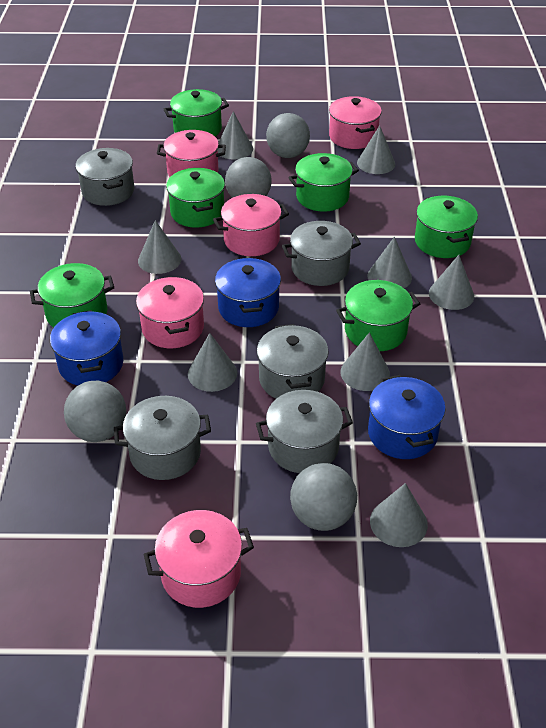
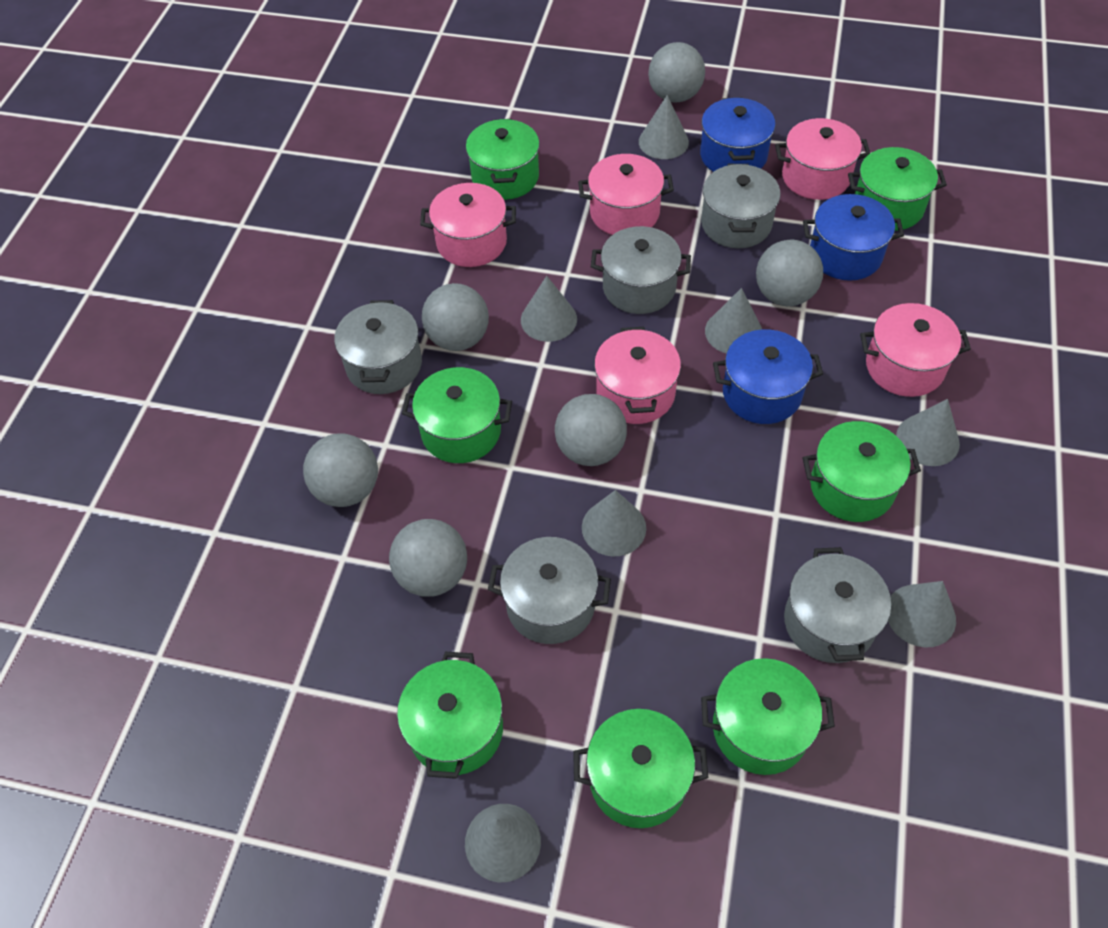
green pot: [30,263,114,328] [164,89,229,136] [166,168,225,228] [288,153,359,212] [336,280,420,351] [415,196,478,258] = 6 -> [397,652,503,779] [402,367,512,463] [466,119,540,200] [573,709,708,828] [701,658,835,775] [802,421,921,522] [848,147,947,231] = 7
grey ball: [64,381,126,442] [225,157,272,198] [266,113,310,158] [290,463,357,531] = 4 -> [303,433,378,507] [389,519,467,597] [422,283,489,351] [555,394,627,466] [648,42,705,102] [756,239,823,306] = 6
grey cone: [138,220,181,274] [188,333,237,392] [218,111,253,159] [340,332,390,391] [357,125,395,174] [368,237,412,288] [370,483,428,547] [429,255,474,310] = 8 -> [465,804,541,882] [521,276,577,342] [582,490,646,557] [639,95,689,159] [705,288,762,353] [888,581,956,648] [896,399,960,466] = 7

